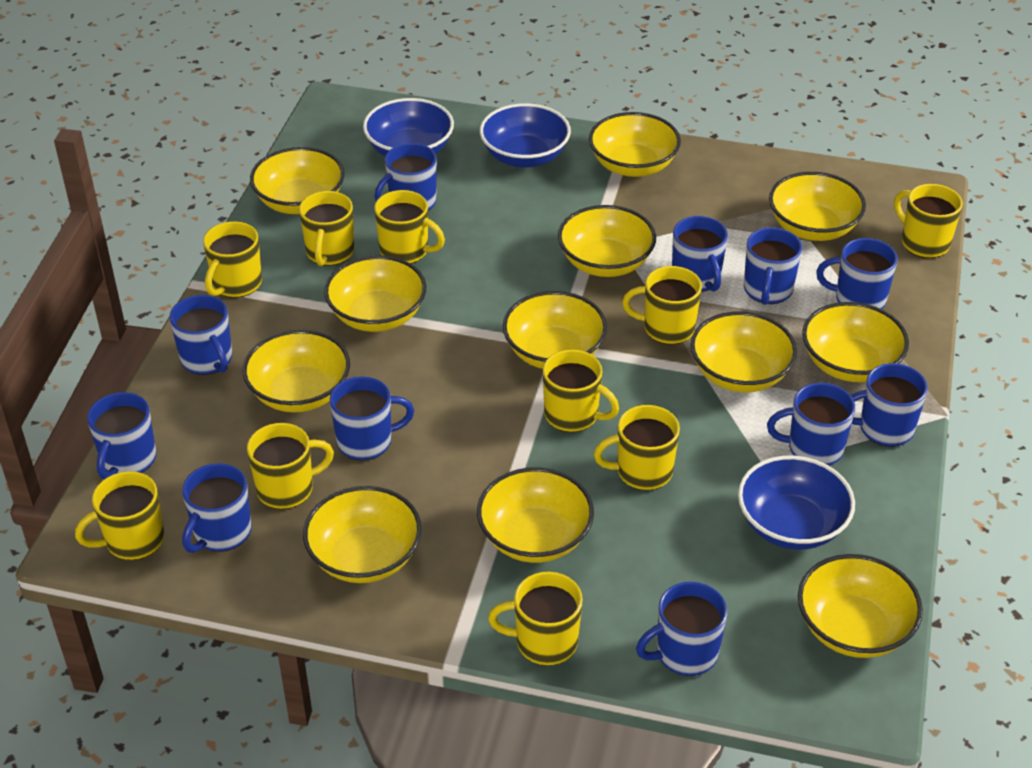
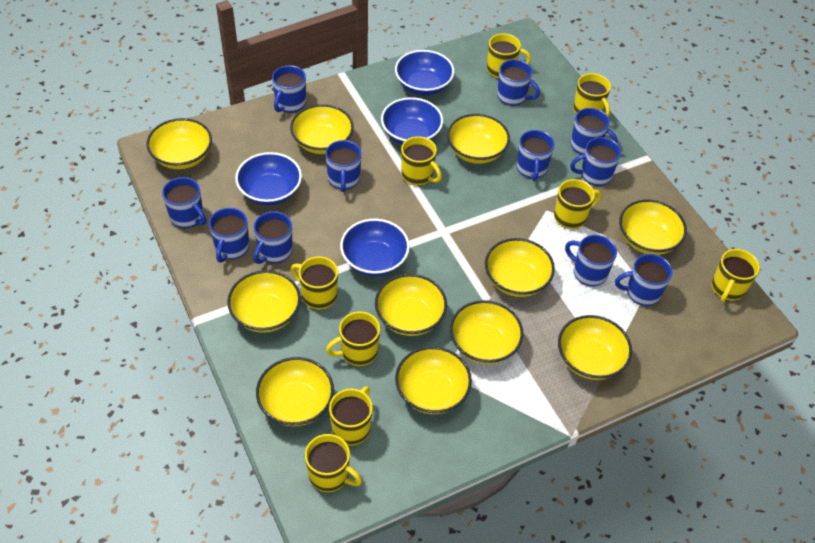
blue bowl: [363,98,454,156] [480,103,571,167] [738,455,855,550] = 3 -> [235,152,302,206] [340,219,410,276] [381,97,443,145] [395,50,454,96] = 4
yellow bowl: [242,330,350,412] [250,147,345,214] [303,486,422,583] [324,256,426,332] [477,467,594,563] [503,291,607,369] [558,205,656,277] [589,112,681,177] [691,311,797,392] [769,172,866,241] [798,554,923,658] [802,302,909,382] = 12 -> [147,118,212,169] [227,270,301,333] [256,357,334,426] [290,104,354,154] [375,274,447,336] [395,346,472,414] [447,114,510,164] [450,300,523,364] [485,238,555,297] [558,315,632,380] [619,200,687,255] = 11
yellow mug: [75,471,164,560] [203,221,262,298] [247,423,334,509] [299,191,354,266] [374,190,445,264] [488,572,583,666] [543,350,619,432] [594,405,680,490] [622,266,702,344] [894,184,963,258] = 10 -> [291,256,338,310] [305,434,362,492] [326,311,380,366] [329,386,373,446] [401,136,442,186] [487,33,531,79] [554,179,601,229] [573,73,611,117] [712,249,760,302] = 9

